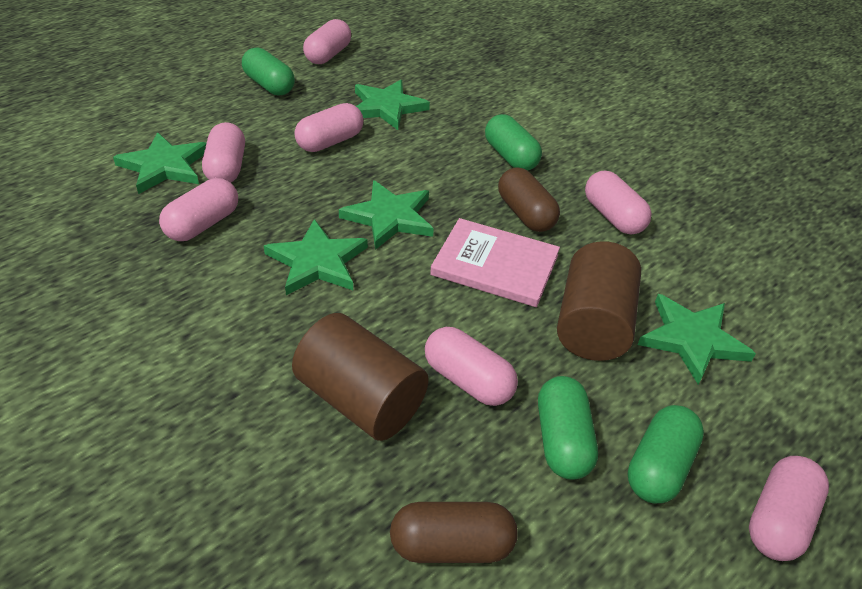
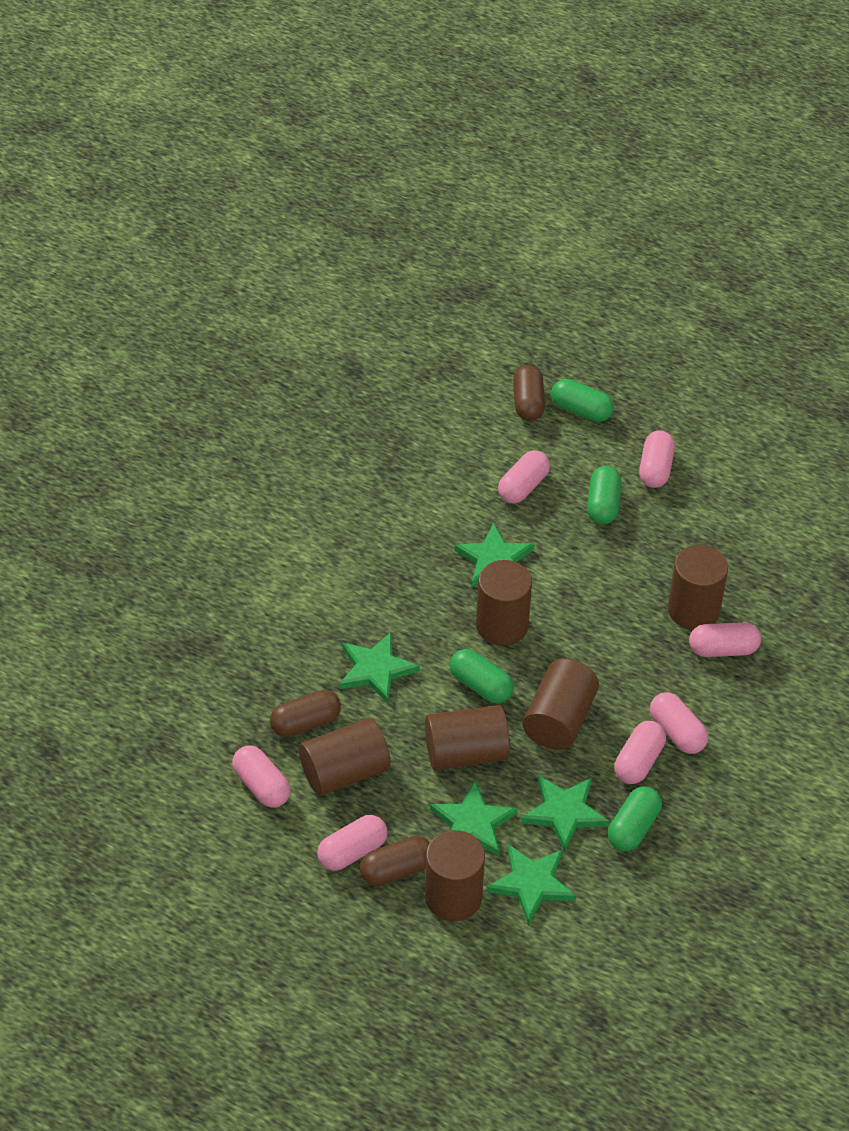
brown capsule: [390,502,518,563] [498,167,560,232] = 2 -> [270,690,341,737] [360,836,430,886] [513,365,545,421] = 3
brown cylinder: [292,313,429,441] [557,241,641,361] = 2 -> [299,718,391,796] [425,705,510,770] [425,830,485,921] [476,560,532,646] [523,659,599,750] [668,545,728,630] = 6
pink book: [430,218,560,307] = 1 -> none = 0

